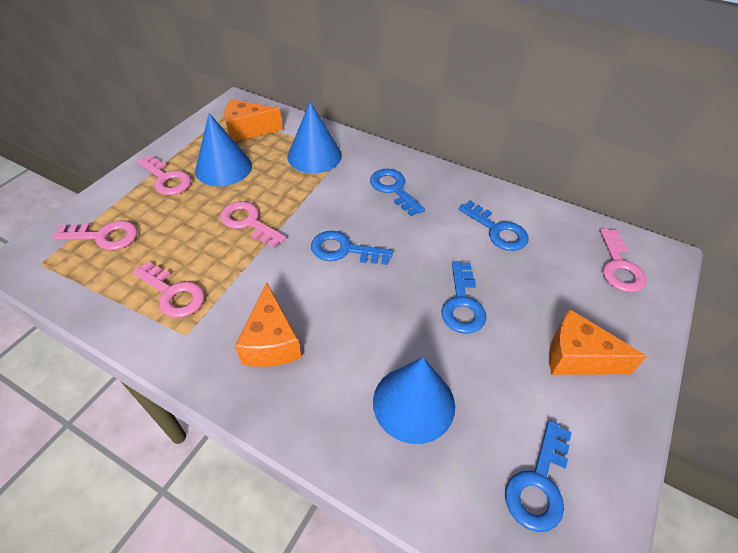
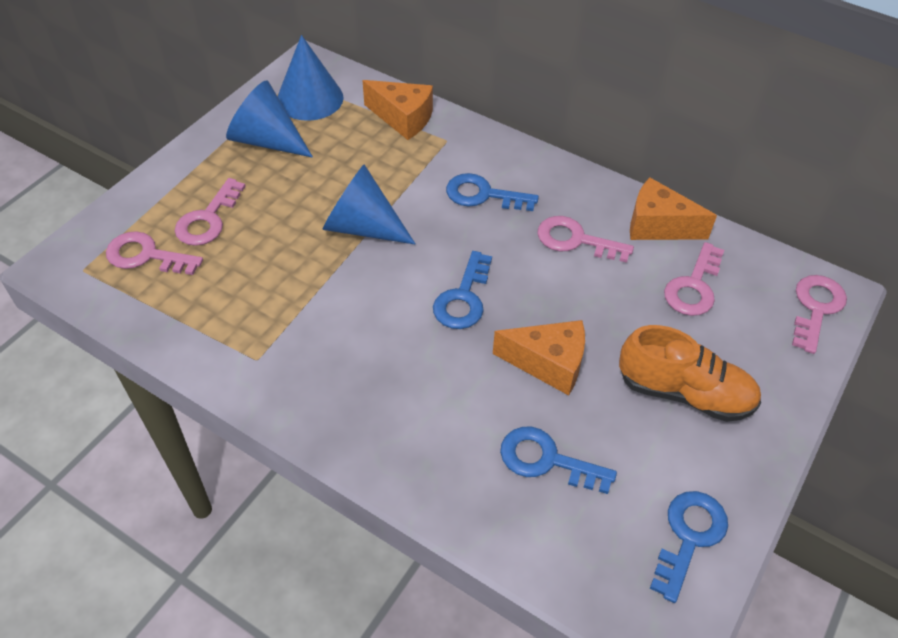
blue key: [311,231,393,265] [370,169,425,216] [441,261,487,334] [459,201,529,251] [505,420,572,532] = 5 -> [433,251,492,329] [446,173,539,211] [500,427,617,494] [650,491,728,603] = 4
orange shoe: none = 0 -> [619,325,761,422] = 1

